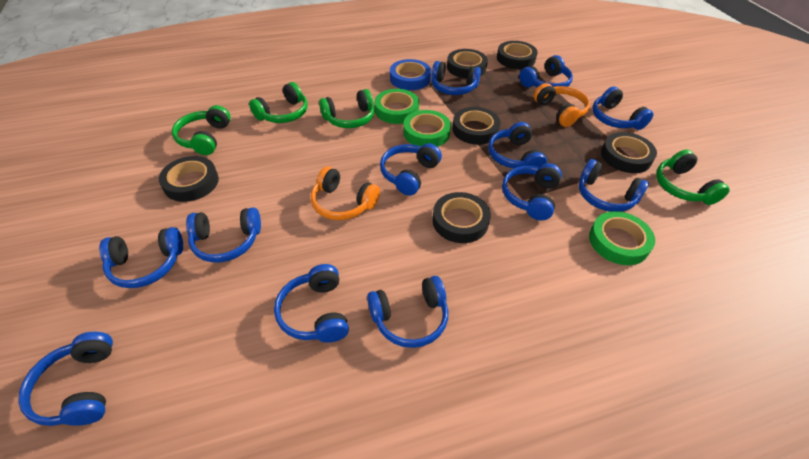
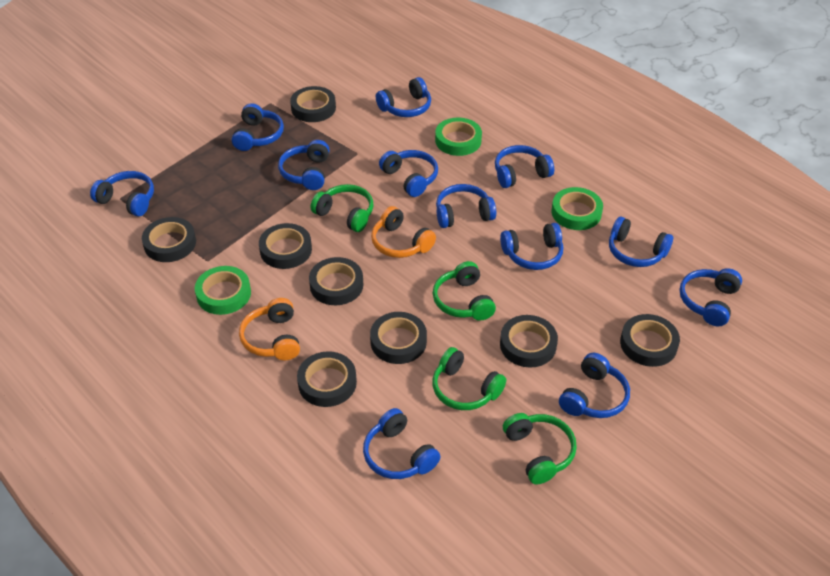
black tape: [159,156,219,202] [433,192,491,243] [447,49,488,78] [452,107,500,145] [497,41,538,69] [601,132,657,173] = 6 -> [142,217,196,262] [259,223,312,269] [290,86,336,122] [297,351,357,407] [309,257,363,305] [370,312,427,364] [500,315,558,368] [620,314,680,367] = 8
blue tape: [390,59,431,90] = 1 -> none = 0

